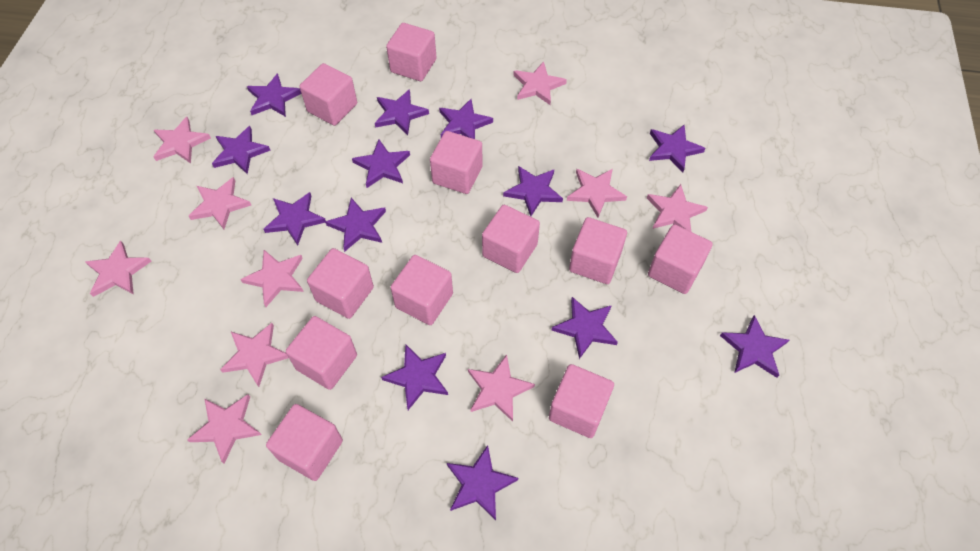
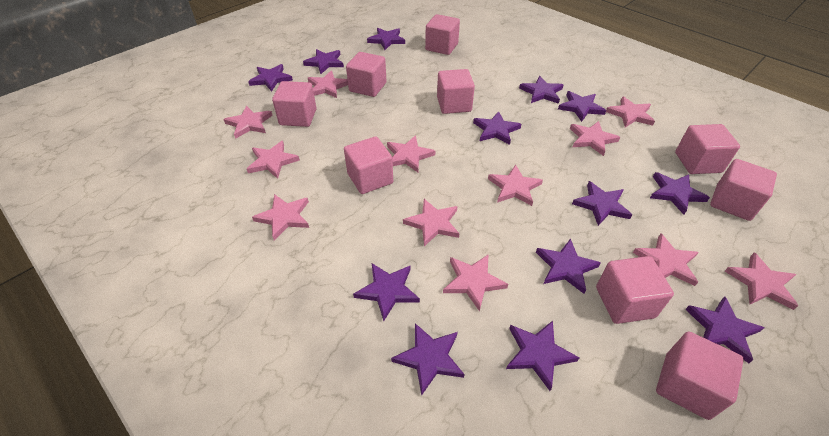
pink cube: [266,404,343,481] [286,316,357,390] [299,63,357,126] [307,248,374,319] [386,23,437,81] [390,255,453,325] [430,131,483,194] [482,205,540,273] [549,364,614,438] [569,217,627,284] [648,224,713,294] = 11 -> [272,81,316,127] [344,136,393,194] [346,52,386,97] [425,14,460,55] [437,69,475,114] [596,256,674,324] [656,331,744,420] [675,124,740,174] [710,159,777,221] = 9
pink star: [85,241,152,297] [154,117,211,164] [187,394,262,464] [189,177,251,229] [220,323,289,387] [240,250,304,307] [468,354,535,422] [514,61,567,105] [567,169,627,218] [647,184,708,232] = 10 -> [223,106,273,139] [247,141,300,179] [252,194,309,240] [308,71,348,98] [387,135,435,172] [403,199,460,246] [443,254,508,312] [488,164,543,206] [570,121,620,156] [606,96,655,127] [633,233,699,286] [725,253,798,310] = 12

